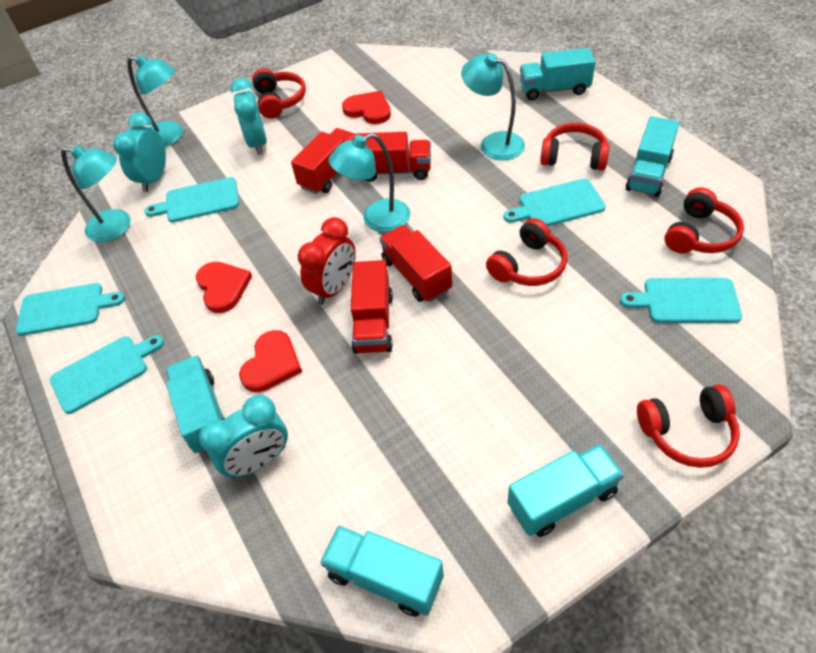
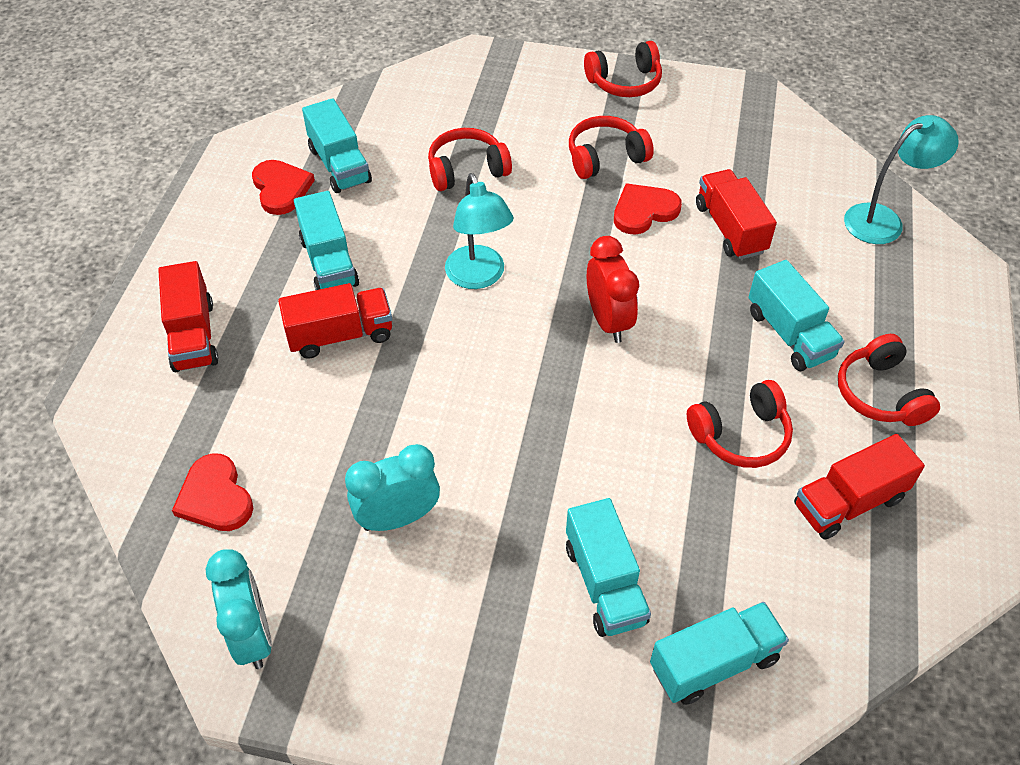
turquoise clock: [113,112,166,192] [199,395,288,478] [230,78,267,155] = 3 -> [206,549,272,669] [345,444,440,531] = 2
turquoise cutting board: [16,283,125,336] [50,335,164,414] [144,177,239,222] [503,179,606,226] [620,278,742,323] = 5 -> none = 0
turquoise lamp: [61,145,131,242] [127,55,183,147] [329,133,410,232] [461,53,525,160] = 4 -> [445,173,513,289] [844,115,959,244] = 2

